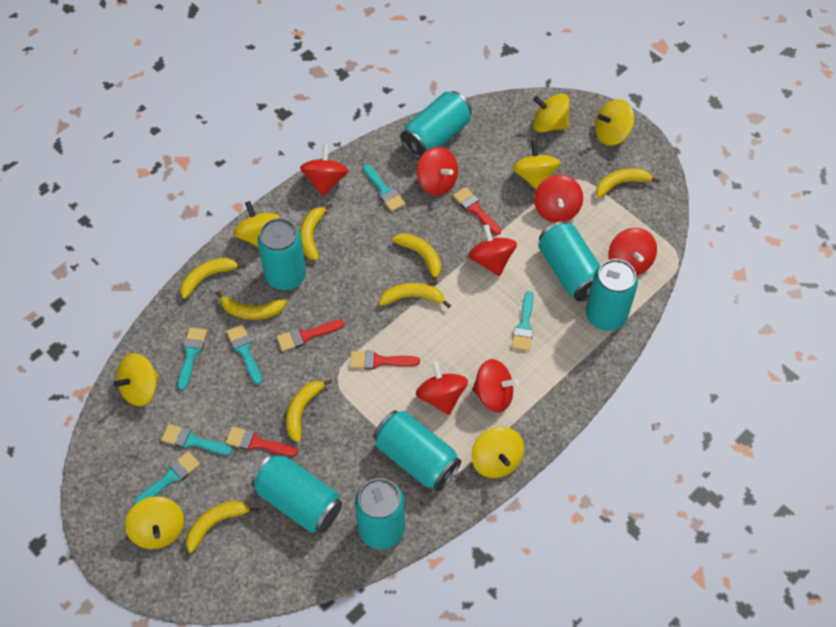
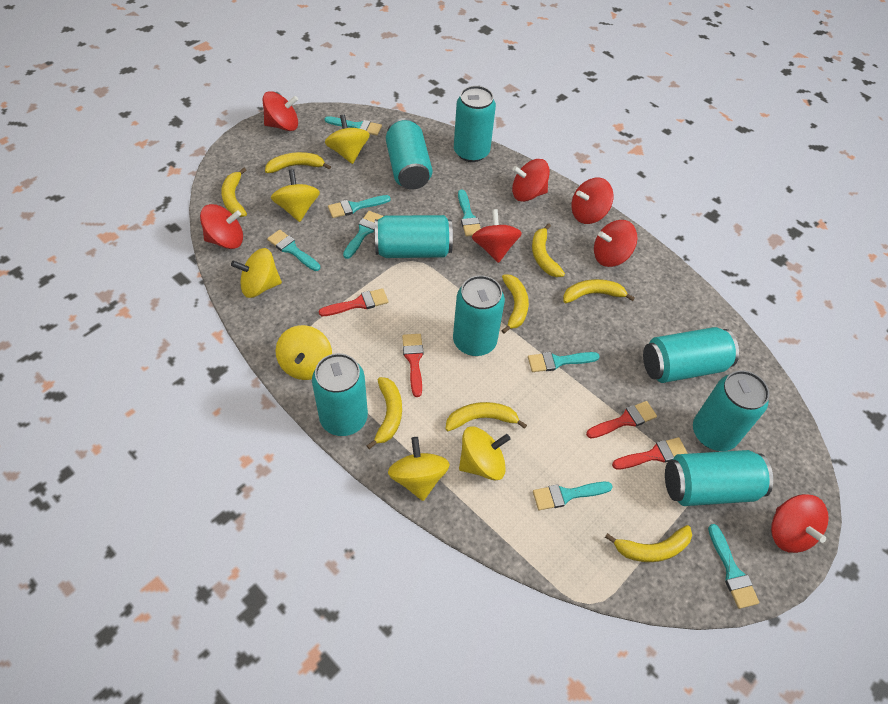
turquoise brush: [135,451,200,504] [161,424,233,455] [178,327,207,390] [226,324,262,385] [363,164,406,212] [512,291,534,351] = 6 -> [267,230,320,271] [325,116,382,136] [328,195,391,218] [343,211,383,259] [458,190,481,237] [528,352,600,372] [533,482,613,510] [708,524,760,609] = 8
turquoise can: [251,453,342,533] [257,218,306,290] [355,478,405,549] [373,410,461,491] [401,91,472,159] [538,221,600,302] [586,259,638,331] = 7 -> [312,353,368,436] [375,215,453,258] [386,118,432,190] [453,275,505,356] [454,86,496,162] [643,327,739,383] [665,450,773,506] [693,370,769,451] = 8
yellow spinning top: [113,353,159,406] [125,496,184,549] [233,201,280,247] [471,427,524,478] [512,141,561,189] [533,93,570,132] [595,99,634,146] = 7 -> [231,248,282,298] [271,169,320,222] [276,325,332,380] [325,114,370,164] [388,437,450,501] [459,426,511,480] = 6

